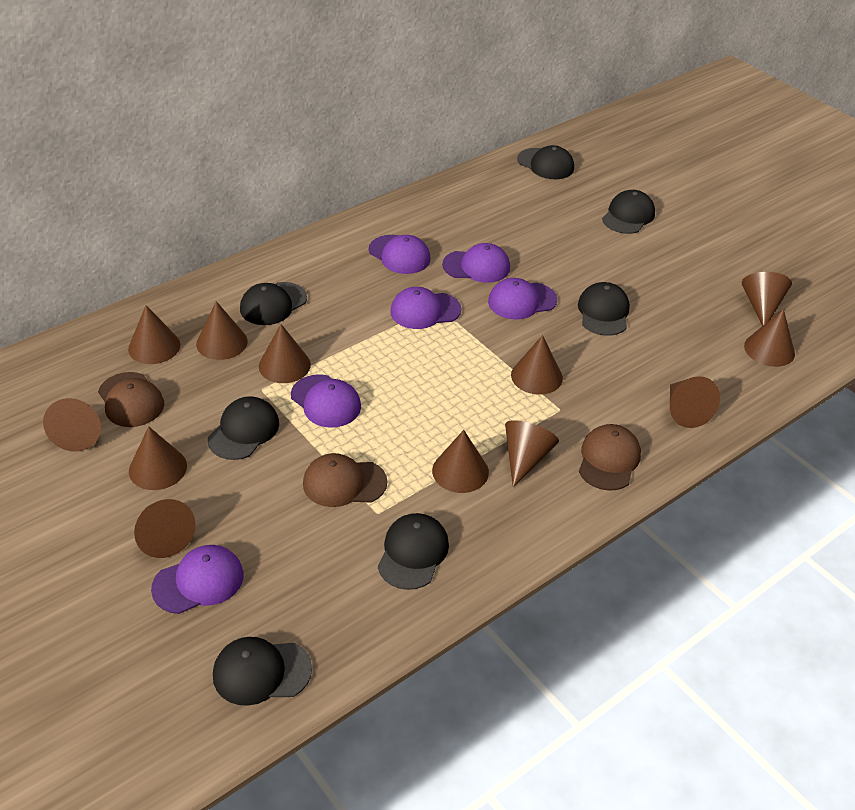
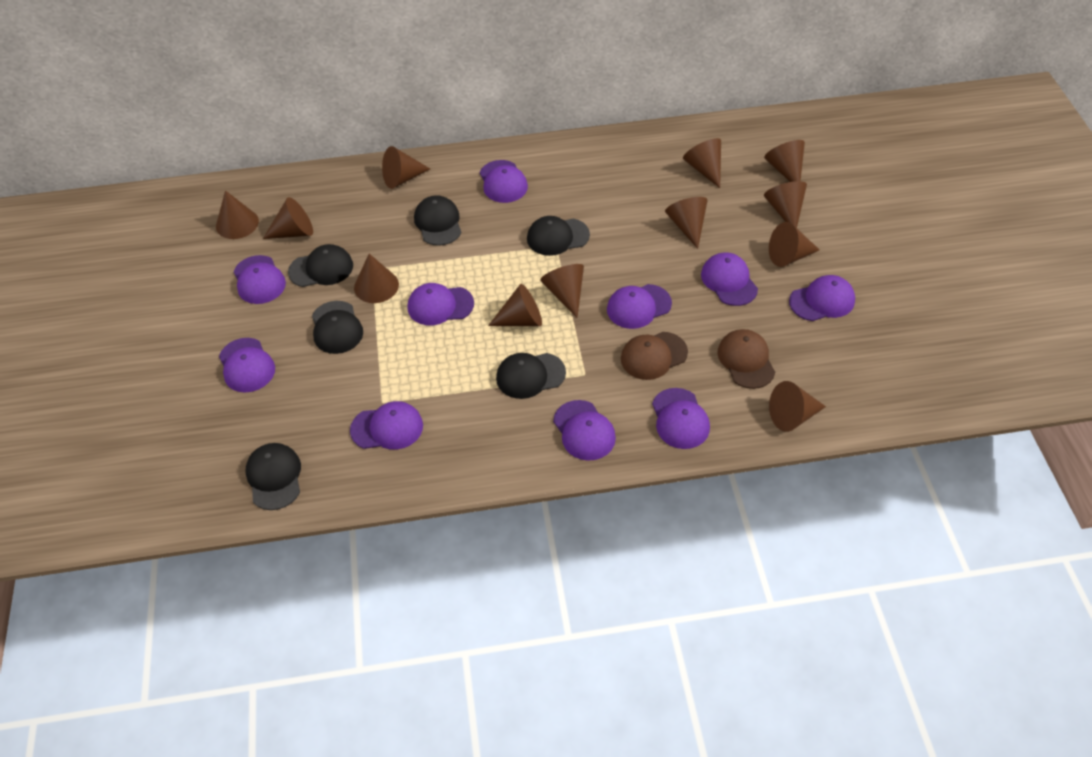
black cap: [208,396,279,460] [213,637,312,706] [240,282,307,325] [378,513,449,590] [517,145,574,179] [578,282,630,336] [602,190,655,234] = 7 -> [245,443,301,510] [288,244,353,287] [312,301,363,354] [414,195,461,246] [496,353,566,399] [527,216,590,256] = 6
brown cap: [98,372,164,427] [303,453,387,507] [579,424,641,491] = 3 -> [621,332,688,380] [717,329,775,389] = 2
purple cap: [151,545,244,614] [291,374,361,428] [369,235,431,274] [390,287,461,329] [442,243,510,283] [488,278,557,320] = 6 -> [219,338,275,393] [234,255,286,304] [350,401,423,450] [408,283,474,325] [480,160,528,203] [553,400,616,461] [607,284,672,329] [652,388,710,449] [701,252,758,306] [789,275,855,321] = 10

